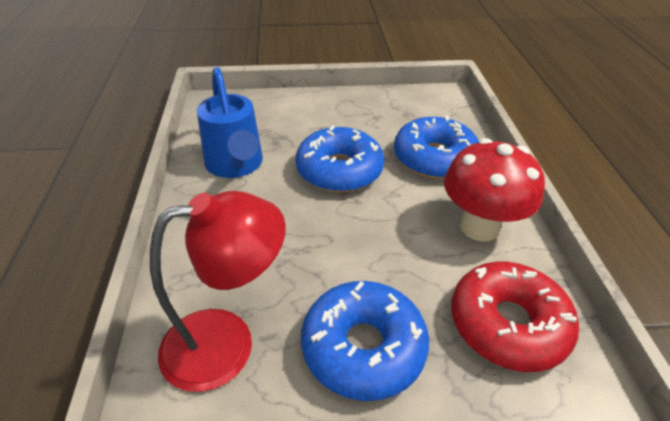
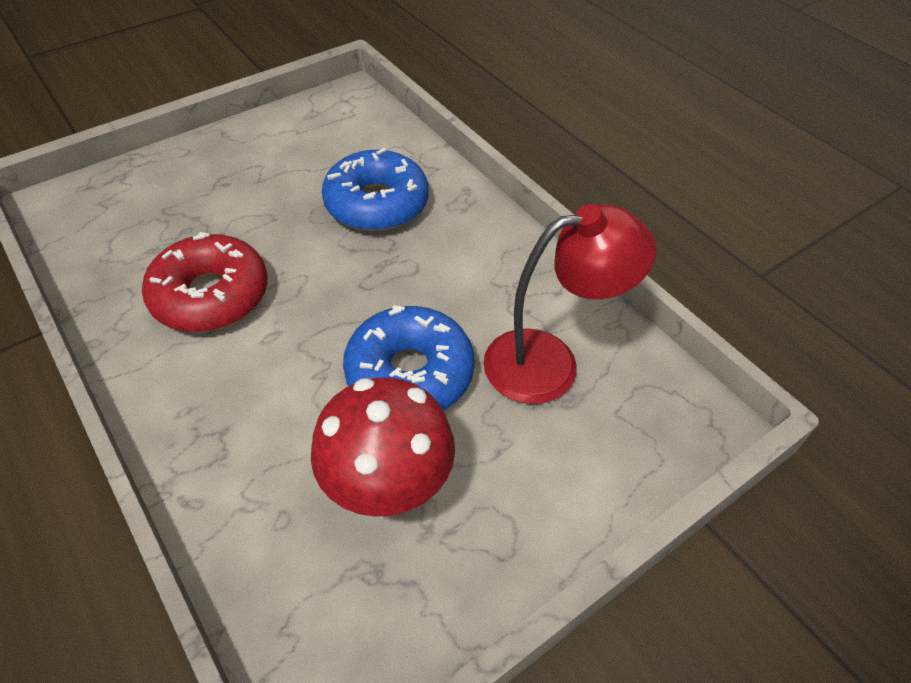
blue donut: [295,126,384,192] [301,281,429,401] [394,115,479,179] = 3 -> [322,148,429,231] [343,305,475,410] = 2
blue watering can: [197,67,263,178] = 1 -> none = 0

